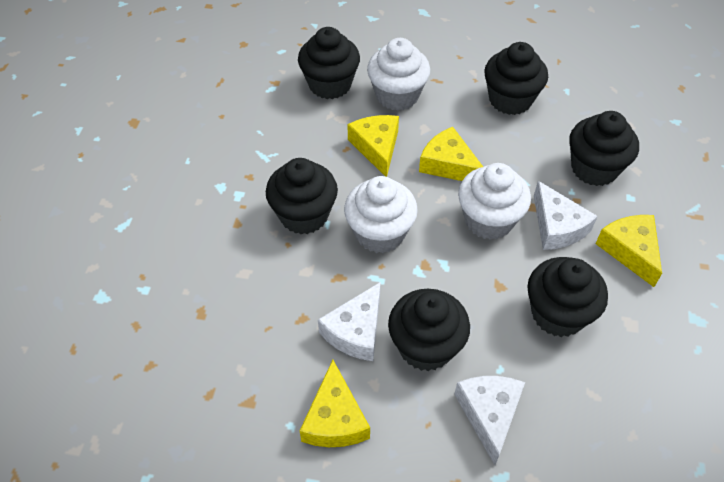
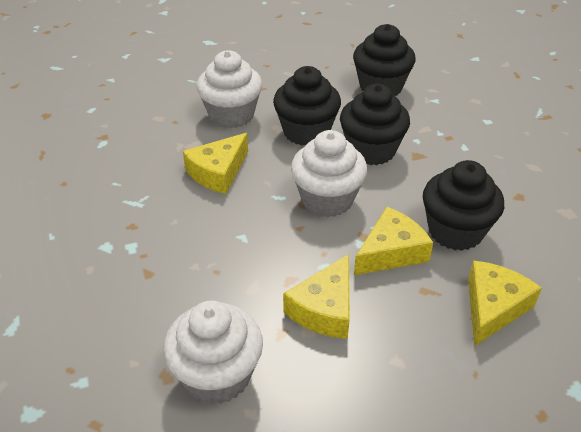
black cupcake: [266,158,338,234] [298,27,360,99] [388,289,470,371] [484,42,548,115] [527,257,608,337] [569,111,639,186] = 6 -> [273,66,341,146] [340,83,410,165] [353,24,416,96] [423,160,504,251] = 4
white cheese: [318,282,381,361] [454,376,525,465] [534,181,597,250] = 3 -> none = 0

